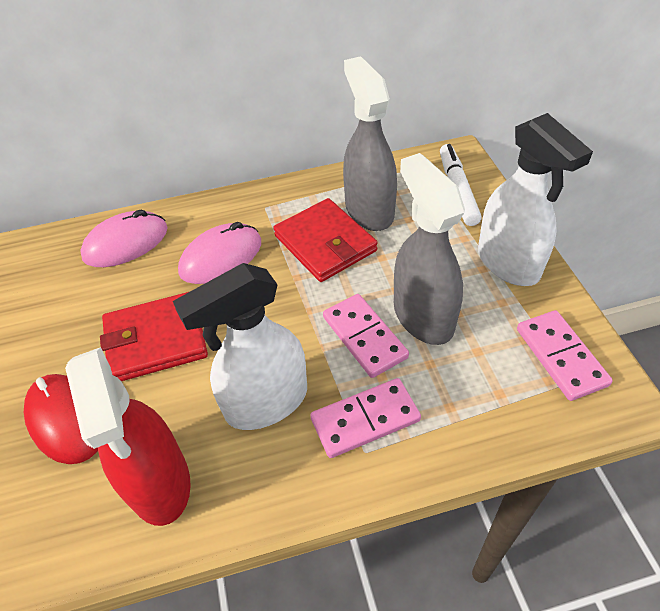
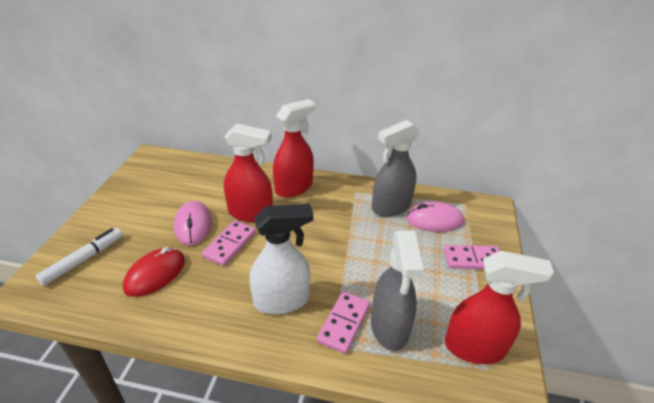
red spray bottle: [65,347,191,526] = 1 -> [224,123,273,222] [273,99,315,197] [445,251,554,364] = 3
red wallet: [100,292,208,381] [273,198,378,282] = 2 -> none = 0
white spray bottle: [173,263,307,430] [478,113,593,286] = 2 -> [249,204,313,314] = 1

